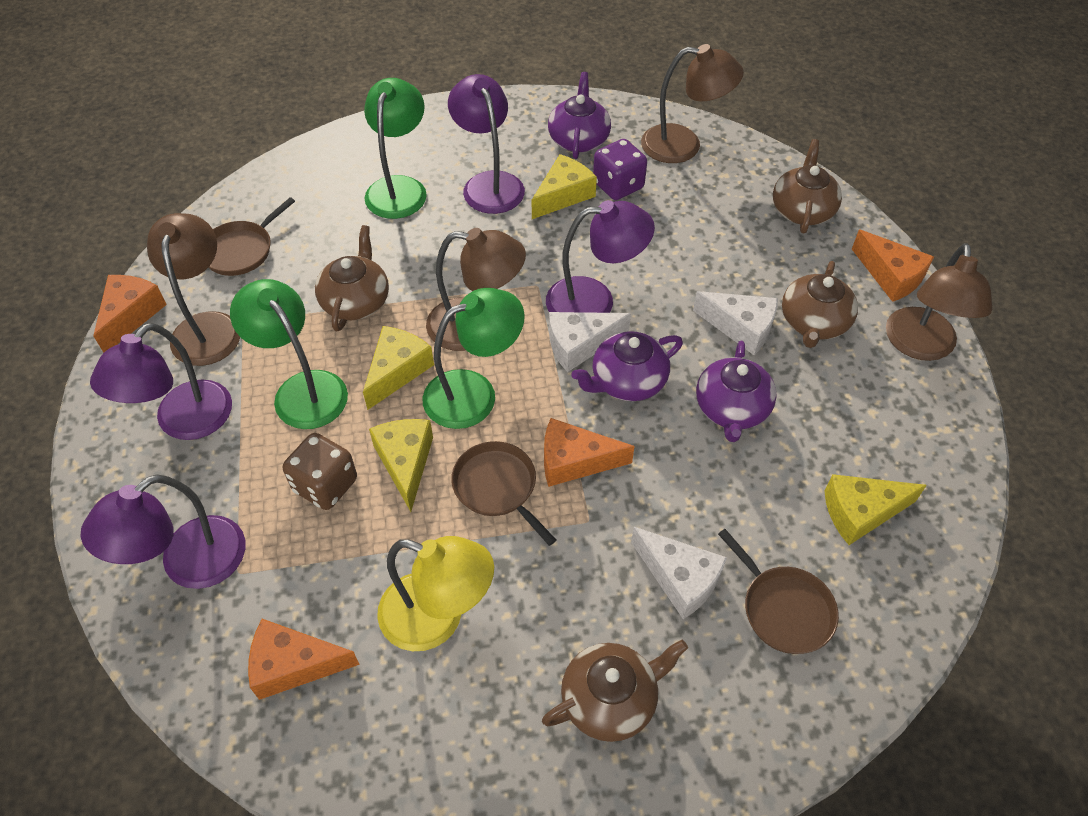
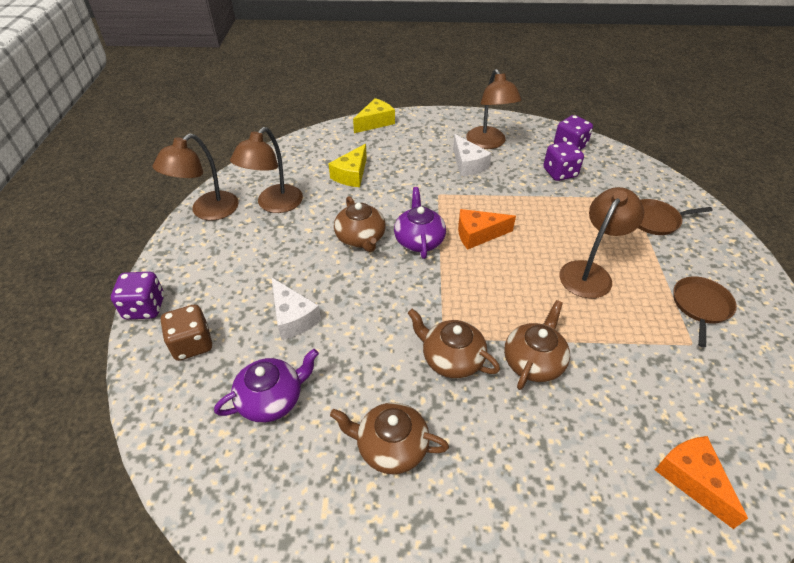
brown pan: [208,197,295,276] [451,441,556,546] [718,529,839,654] = 3 -> [638,199,713,235] [674,276,737,347] = 2
green lamp: [230,279,348,429] [364,78,427,219] [423,288,525,429] = 3 -> none = 0
orange cheese: [93,275,167,353] [248,619,360,700] [544,418,635,487] [852,230,934,302] = 4 -> [458,209,516,250] [655,436,748,529] = 2
purple dice: [593,139,647,200] = 1 -> [111,272,164,320] [543,141,584,181] [554,115,593,150] = 3
purple lamp: [81,474,245,589] [90,323,232,440] [448,74,525,214] [546,200,655,313] = 4 -> none = 0
purple teapot: [548,72,611,159] [571,331,683,401] [696,341,777,442] = 3 -> [214,349,319,423] [394,187,446,259] = 2
white cheese: [549,312,631,372] [631,527,727,619] [693,291,778,355] = 3 -> [272,278,321,340] [453,134,492,176] = 2
yellow cheese: [363,326,434,410] [369,419,433,512] [532,154,597,219] [824,474,927,545] = 4 -> [328,144,367,187] [353,98,395,133] = 2
yellow lamp: [377,536,494,651] = 1 -> none = 0

